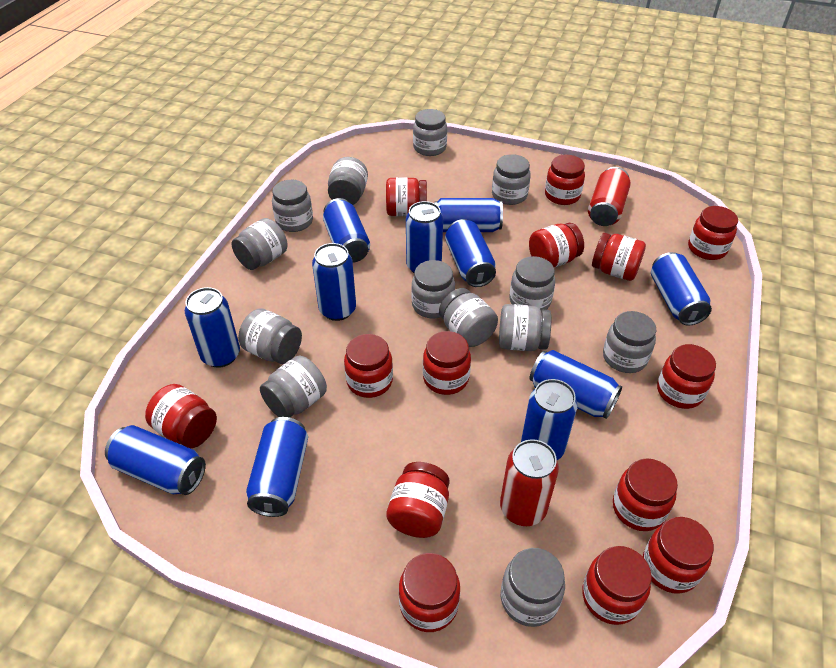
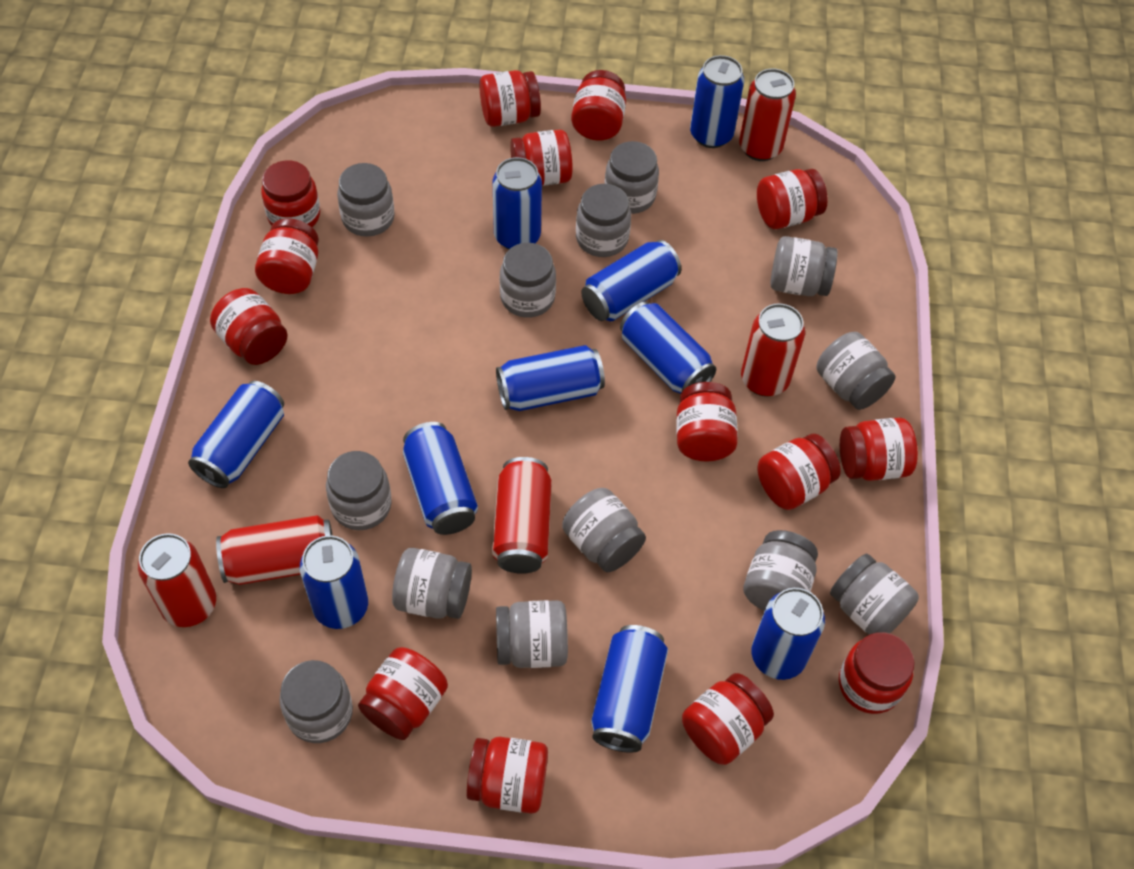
blue can: [105,425,206,495] [185,287,240,368] [246,417,308,517] [312,243,356,321] [323,198,370,263] [406,201,443,273] [434,198,503,232] [445,219,496,287] [521,379,577,460] [530,350,622,419] [651,252,712,325] = 11 -> [188,381,284,488] [300,535,368,629] [403,422,478,535] [492,157,542,249] [496,345,605,411] [581,240,681,321] [591,625,668,753] [620,302,716,394] [690,55,744,148] [752,588,825,680] = 10
red can: [500,439,559,526] [588,167,631,226] = 2 -> [138,533,216,627] [216,515,333,585] [492,457,552,574] [739,69,796,161] [741,303,805,397] = 5

